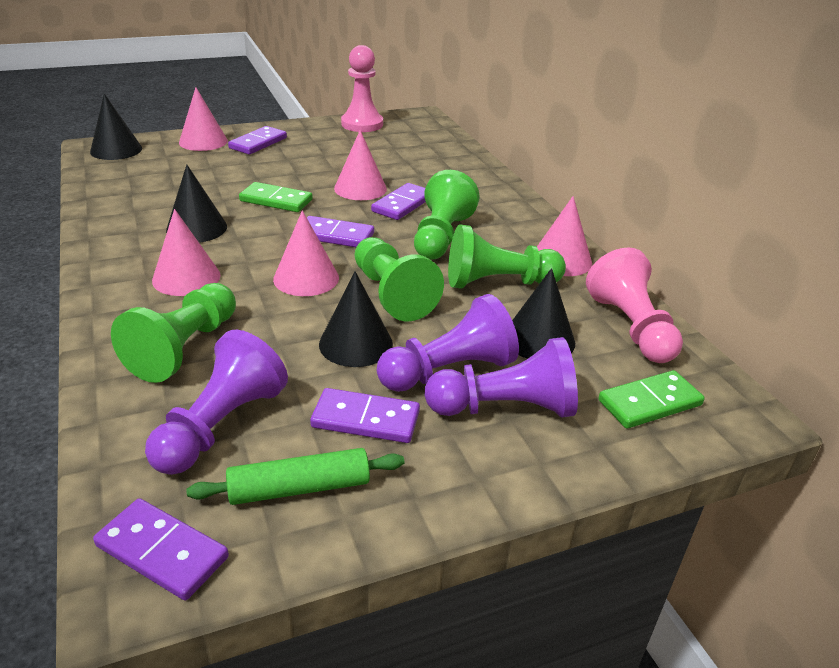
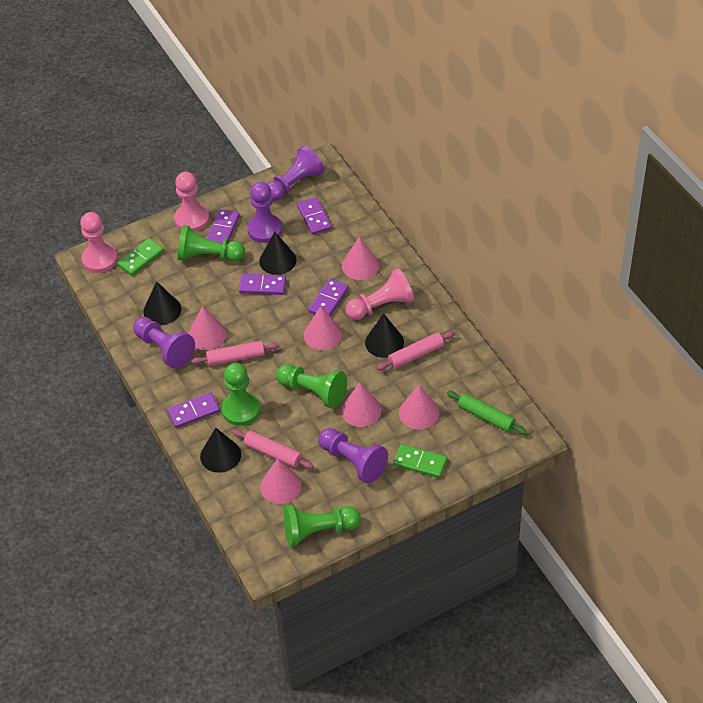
pink cone: [152,209,220,296] [179,87,228,151] [273,210,339,296] [334,130,387,200] [537,196,592,276] = 5 -> [188,306,227,350] [260,459,302,504] [304,306,342,350] [341,382,382,427] [342,237,379,280] [399,385,439,429] = 6
pink pawn: [341,45,383,132] [586,247,683,363] = 2 -> [80,212,118,273] [174,172,209,232] [346,268,414,320] = 3
pink rolling pin: none = 0 -> [191,341,279,366] [232,429,314,469] [377,331,455,370] = 3
purple pawn: [145,330,288,475] [376,294,519,392] [424,337,578,417] = 3 -> [133,317,195,368] [247,182,282,243] [268,146,324,201] [318,428,388,483] = 4

